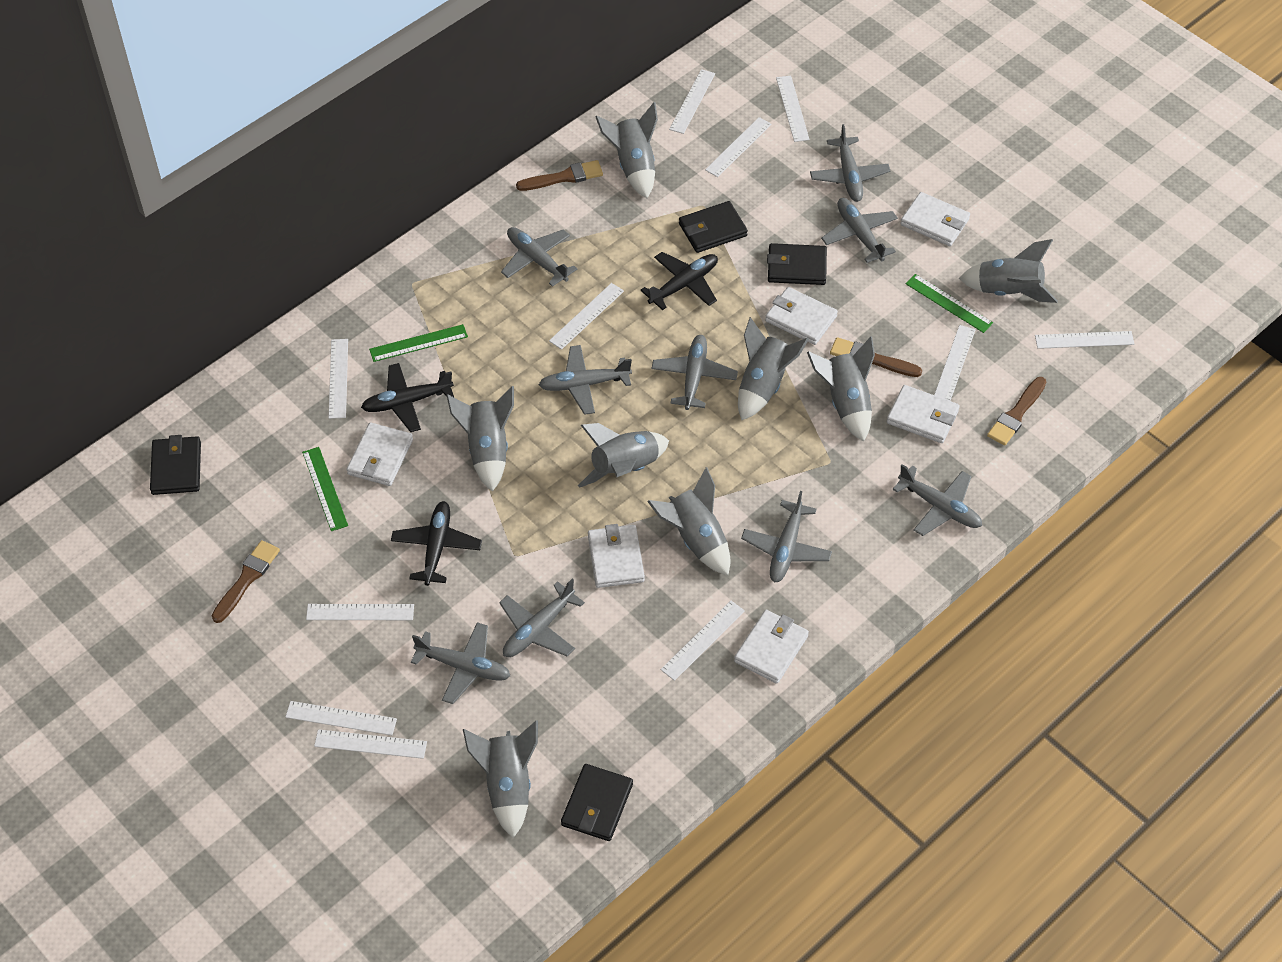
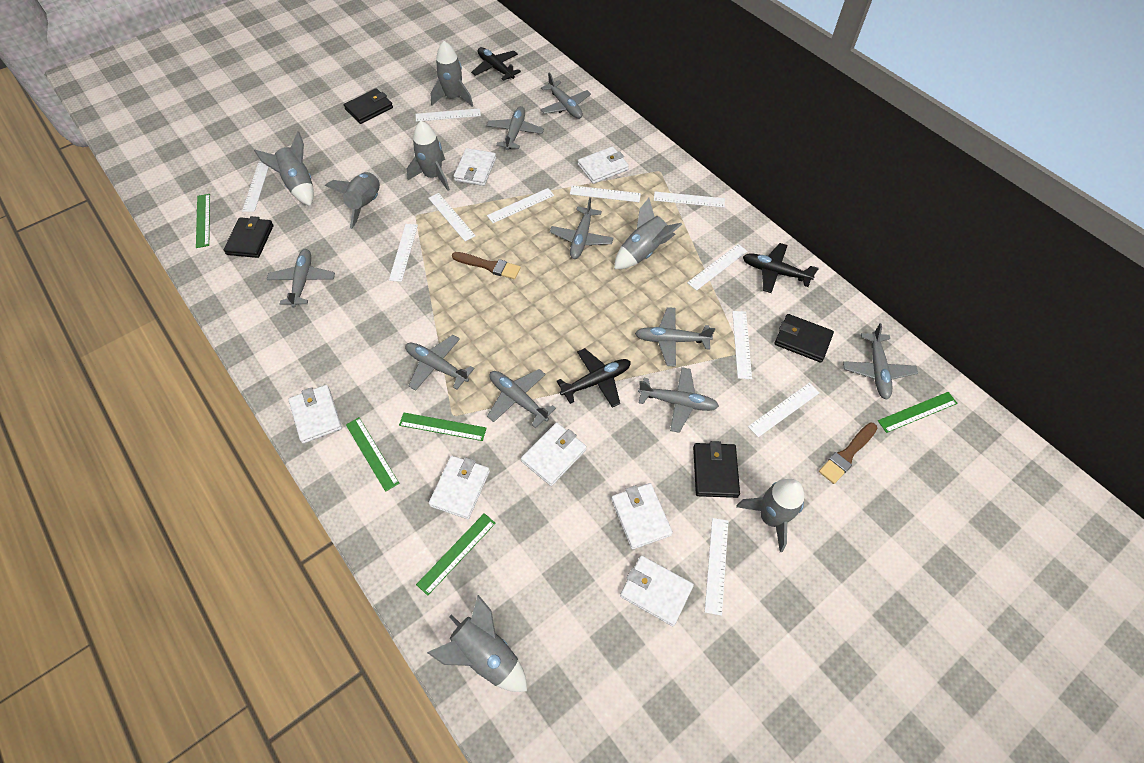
brown brush: [212,540,280,623] [516,160,603,191] [830,337,922,377] [987,377,1047,446] = 4 -> [452,252,521,279] [819,423,877,484] = 2
green ruler: [302,447,348,531] [369,324,468,362] [906,274,993,333] = 3 -> [196,194,210,248] [346,417,399,492] [399,413,486,441] [416,513,496,596] [878,392,958,433] = 5
grey rocket: [446,386,514,492] [463,721,538,838] [578,423,669,488] [595,102,658,198] [647,467,731,575] [738,317,809,420] [807,336,875,442] [959,239,1058,303] = 8 -> [254,131,314,206] [325,172,380,229] [407,121,450,191] [427,595,527,692] [431,41,473,107] [614,198,682,269] [736,479,804,552] = 7
white wallet: [346,423,413,486] [588,524,645,588] [734,610,809,684] [765,287,838,345] [887,385,960,443] [900,192,970,246] = 6 -> [288,385,342,444] [429,456,490,519] [453,148,496,186] [521,423,587,486] [578,146,629,184] [611,483,673,550] [620,556,694,626] = 7

